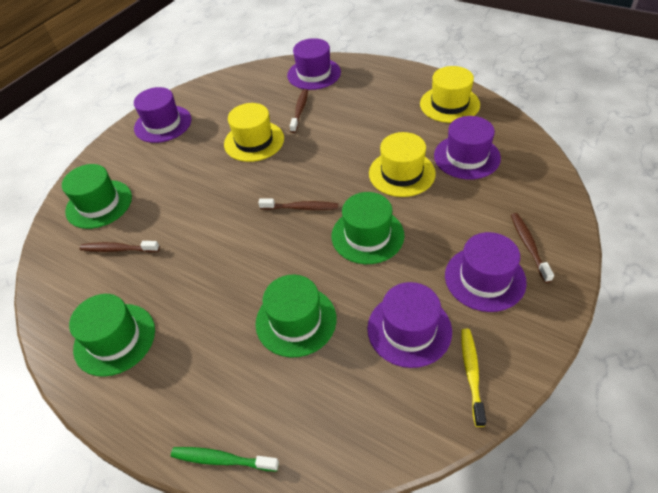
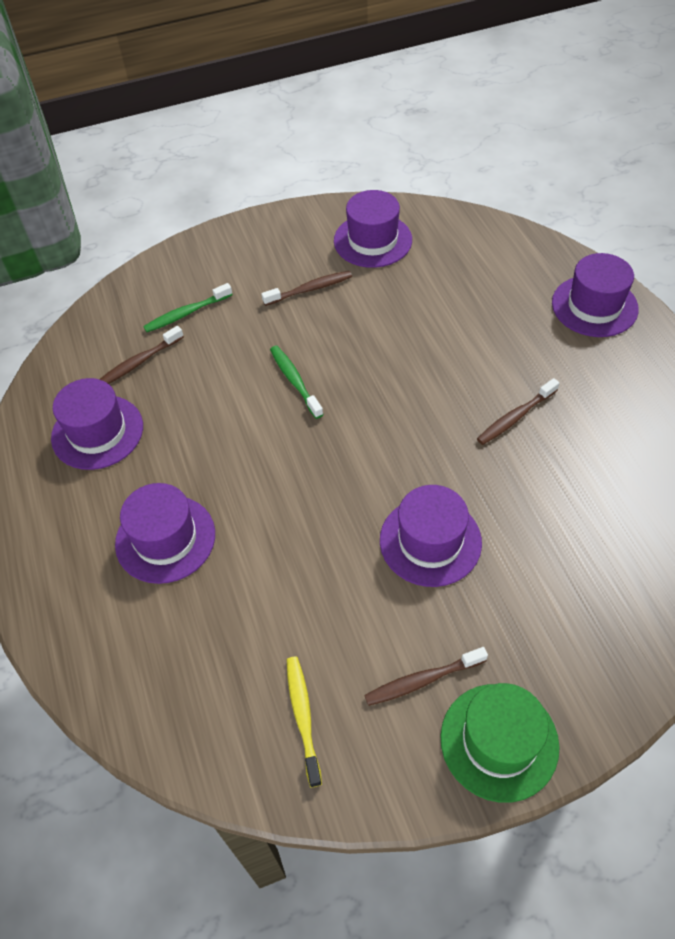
green hat: [62,164,132,229] [69,294,155,377] [255,275,337,358] [332,192,405,264] = 4 -> [440,683,559,803] = 1
green toothbrush: [171,447,279,471] = 1 -> [143,283,233,332] [270,346,324,419] = 2
yellow hat: [224,103,284,162] [369,132,436,197] [420,66,480,123] = 3 -> none = 0

